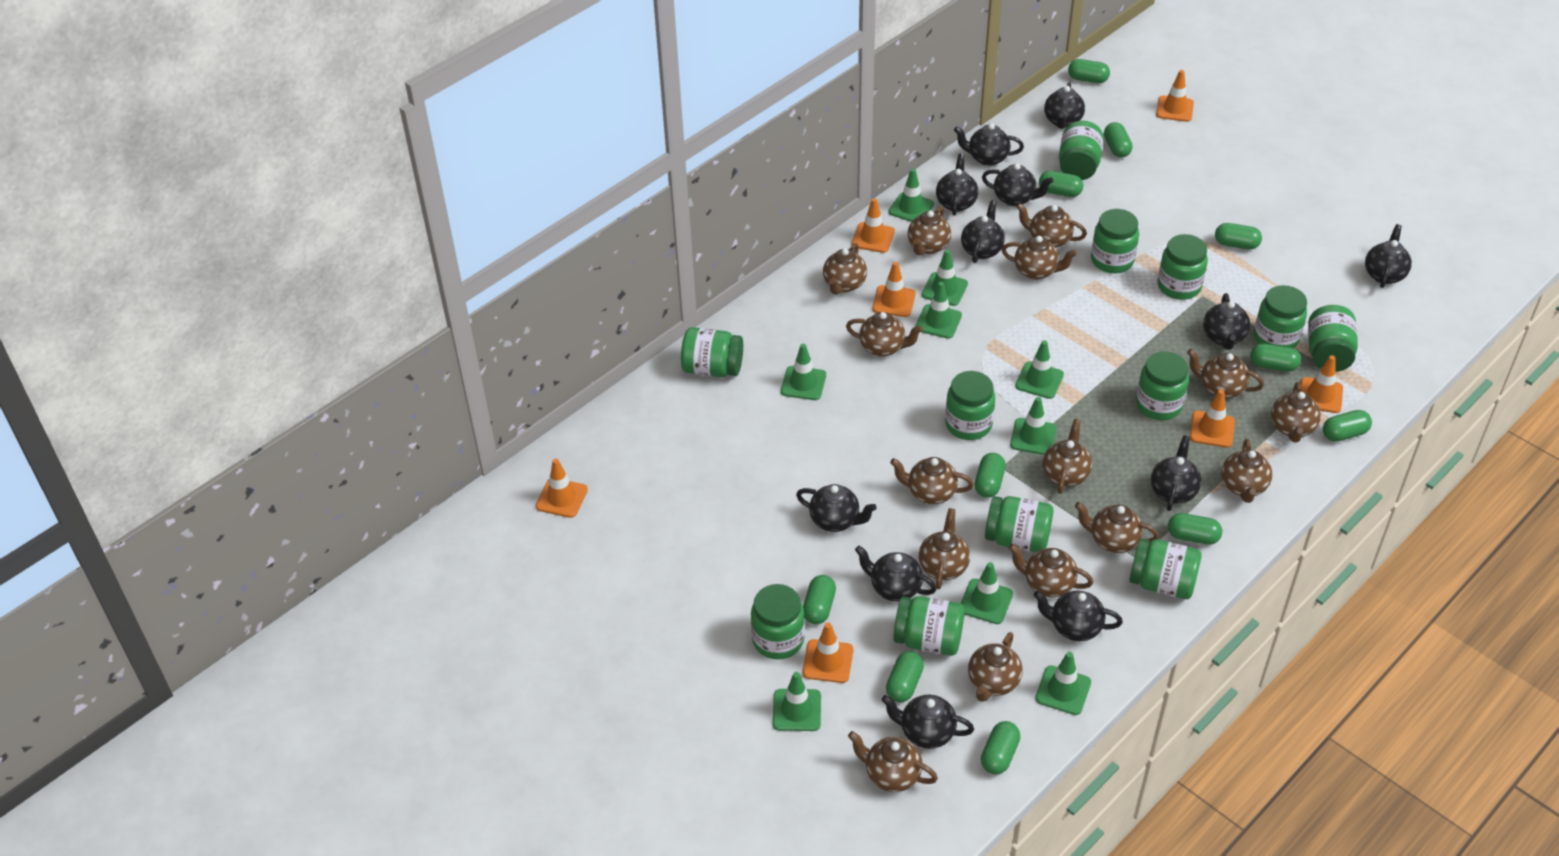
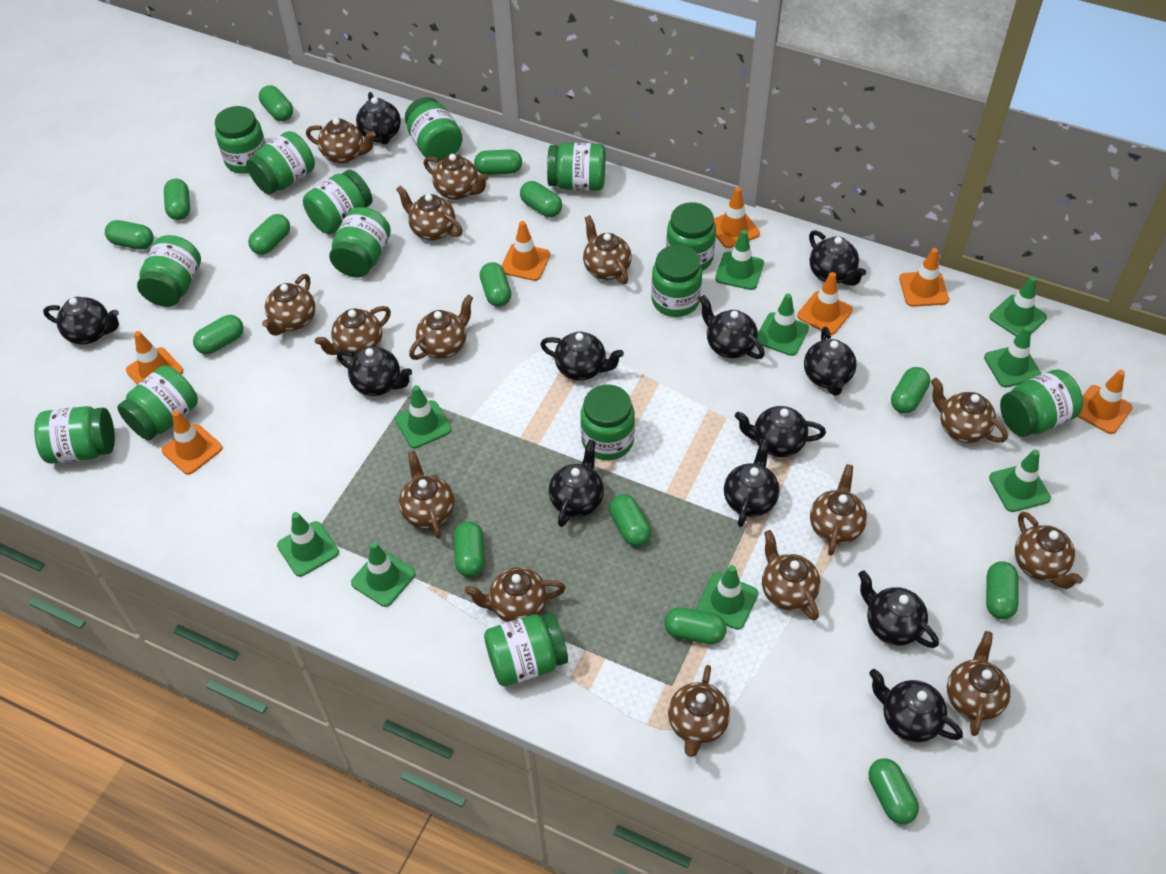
green capsule: [803,575,836,624] [886,651,924,702] [974,453,1006,498] [981,721,1020,775] [1039,171,1083,197] [1068,59,1110,83] [1104,122,1133,158] [1168,513,1222,545] [1215,223,1262,250] [1250,343,1301,372] [1323,410,1372,442] = 11 -> [105,220,154,250] [164,179,190,220] [193,315,244,355] [248,214,290,255] [259,85,293,121] [454,521,485,577] [474,149,522,175] [480,262,511,307] [520,181,562,217] [609,494,651,547] [664,607,727,644] [869,758,919,824] [891,367,930,413] [986,561,1019,619] = 14
green jar: [681,327,743,377] [751,584,805,659] [893,596,965,656] [945,371,995,440] [985,496,1053,552] [1059,121,1104,180] [1091,209,1139,273] [1129,539,1202,599] [1136,351,1189,420] [1158,234,1208,300] [1254,285,1307,348] [1308,305,1358,372] = 12 -> [34,406,115,464] [117,365,198,440] [137,235,201,307] [215,106,266,174] [246,131,315,195] [303,170,373,234] [329,207,391,277] [405,97,463,161] [484,613,568,686] [547,143,605,191] [580,385,635,460] [651,245,702,317] [666,202,716,271] [1000,369,1083,437] = 14

